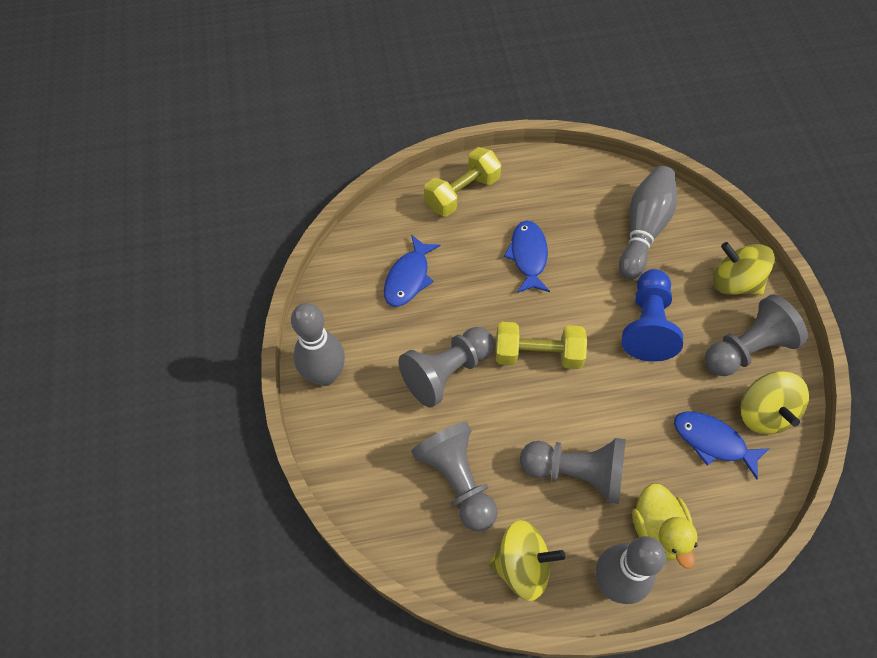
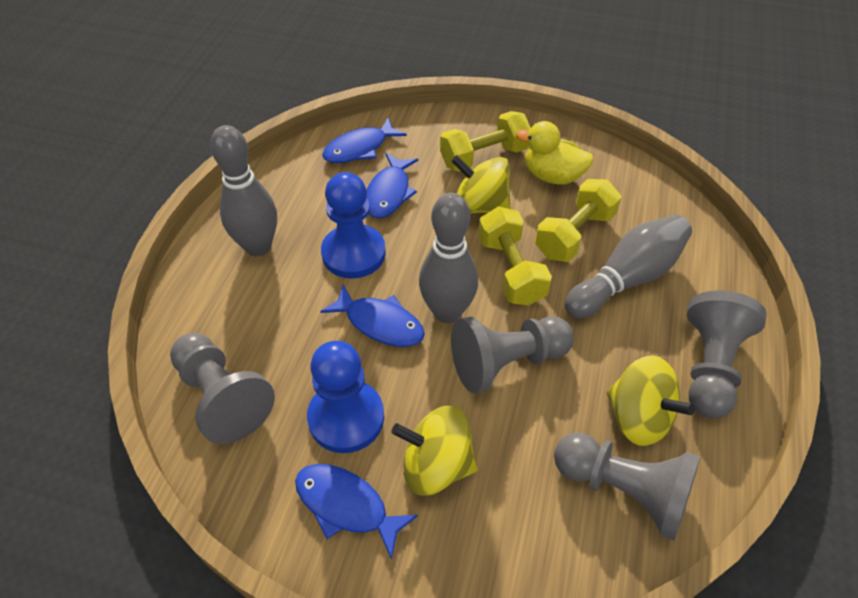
blue fish: [384,234,441,307] [504,220,550,293] [674,411,770,479] = 3 -> [295,464,418,560] [320,284,425,347] [322,118,407,163] [366,153,418,218] = 4
blue pawn: [622,269,683,362] = 1 -> [307,341,384,453] [321,172,386,279] = 2
yellow dumbbell: [424,147,501,217] [496,322,587,369] = 2 -> [440,111,531,172] [478,206,552,306] [535,179,622,262] = 3

